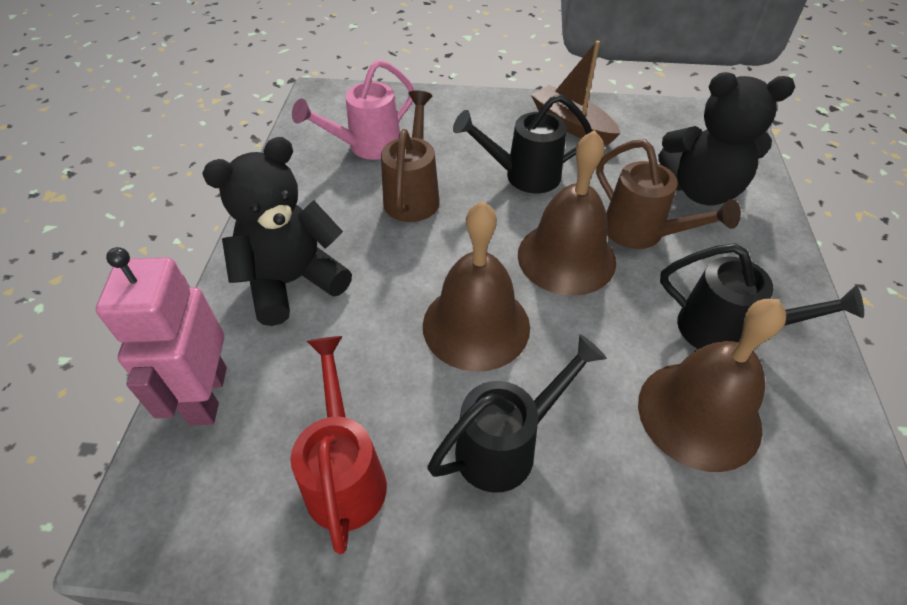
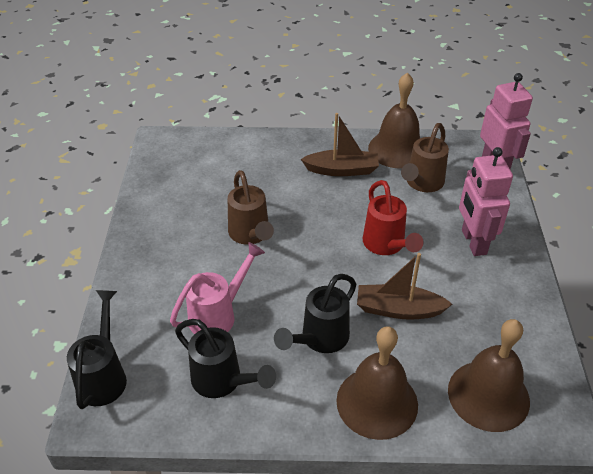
black teddy bear: [202,137,352,326] [658,72,795,205] = 2 -> none = 0
brown boat: [531,40,621,145] = 1 -> [301,113,379,176] [357,253,452,320] = 2
pink robot: [96,247,227,426] = 1 -> [459,147,513,256] [480,73,533,169] = 2

